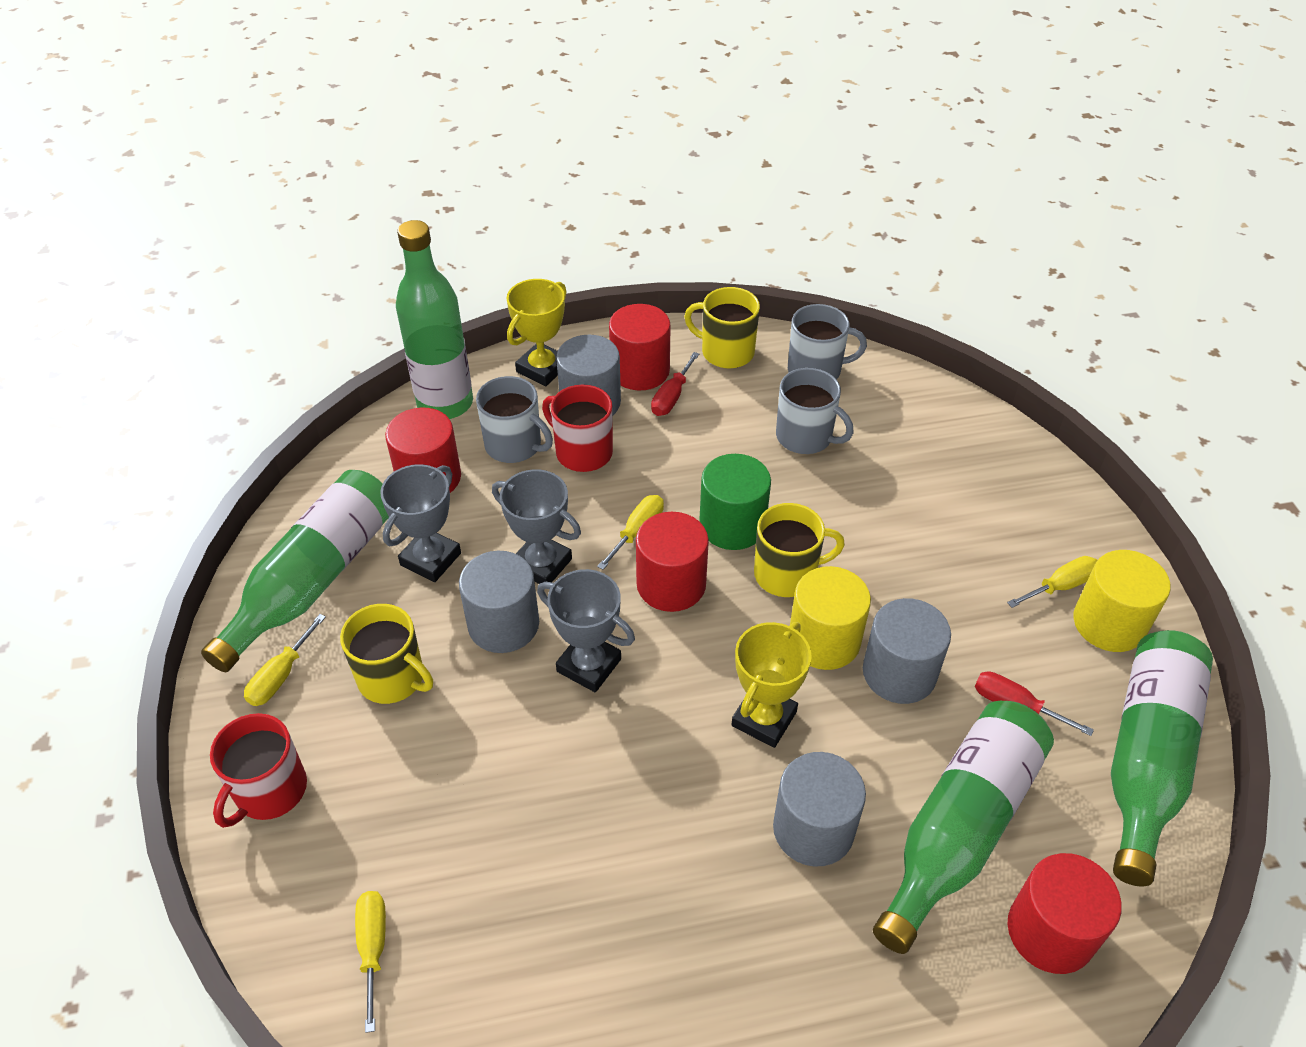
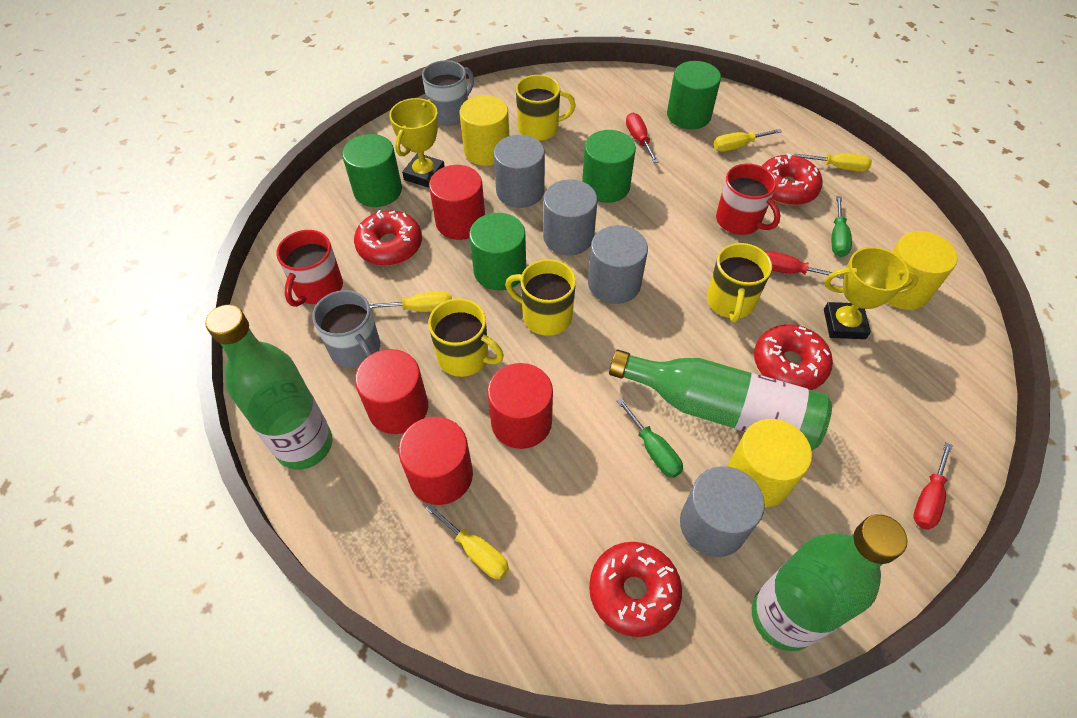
green bottle: [201,470,389,672] [396,220,473,419] [873,701,1054,954] [1111,630,1213,886] = 4 -> [205,305,333,470] [609,350,832,451] [752,514,908,651] = 3
green cylinder: [699,454,771,550] = 1 -> [342,134,402,207] [469,213,526,291] [582,130,636,203] [667,61,721,129] = 4
green screwdriver: none = 0 -> [617,398,683,478] [832,196,852,257] = 2
grey mug: [476,376,553,463] [776,368,854,454] [788,304,867,380] = 3 -> [312,290,380,368] [422,60,474,126] = 2
grey trophy: [380,464,461,582] [492,469,581,584] [537,569,635,692] = 3 -> none = 0
red donut: none = 0 -> [354,210,422,266] [589,542,682,637] [754,324,833,390] [762,153,823,205] = 4
red screwdriver: [651,352,699,416] [975,671,1094,736] = 2 -> [626,113,659,163] [765,251,845,279] [914,442,953,530] = 3
yellow cylinder: [790,566,871,670] [1073,550,1171,652] = 2 -> [460,95,509,166] [727,419,812,507] [887,231,957,310] = 3
yellow mug: [340,604,433,704] [684,287,760,369] [754,503,845,597] = 3 -> [428,298,504,377] [505,259,576,336] [516,75,576,141] [707,243,772,322] = 4

